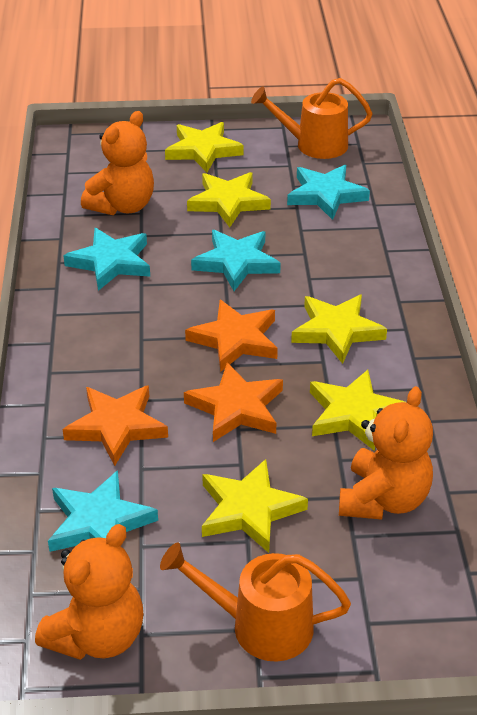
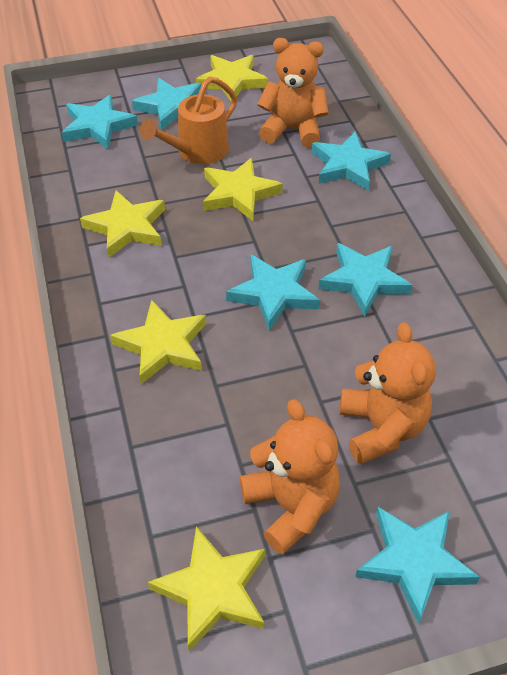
orange star: [63,385,168,466] [184,362,283,442] [185,300,278,372] = 3 -> none = 0
orange watering can: [160,542,351,661] [251,78,373,159] = 2 -> [140,77,237,164] = 1
turquoise star: [48,470,158,552] [63,228,150,291] [191,230,281,291] [287,165,370,220] = 4 -> [61,95,138,149] [132,78,201,131] [226,255,320,330] [312,131,391,191] [318,243,412,317] [355,507,480,624] = 6

